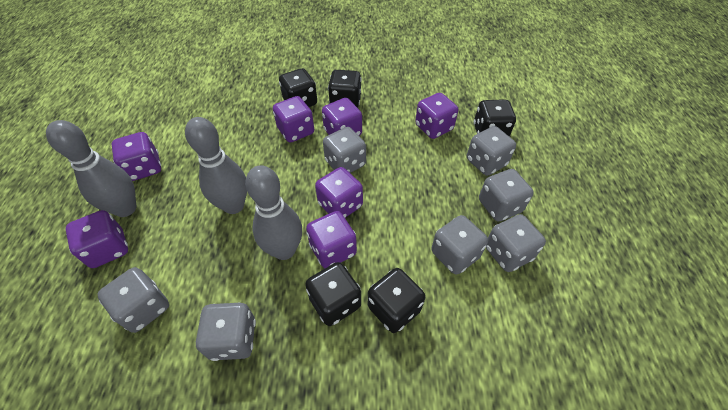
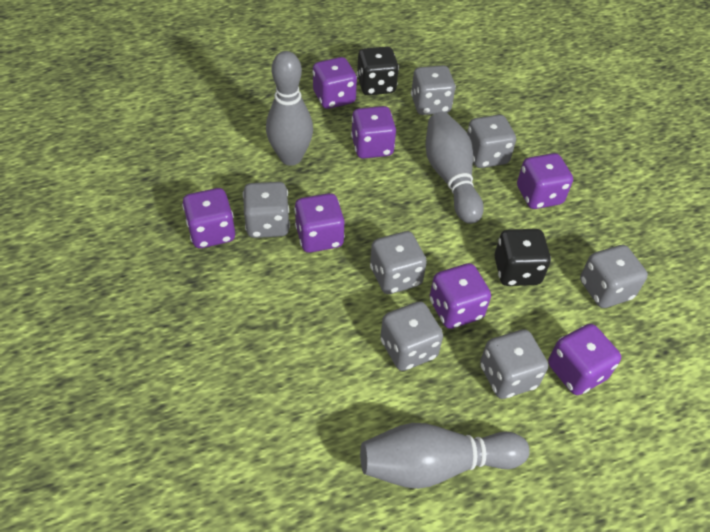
black dice: [279,68,317,107] [305,262,361,326] [328,70,362,108] [368,268,425,333] [474,99,516,137] = 5 -> [357,46,399,95] [494,229,551,286] = 2

